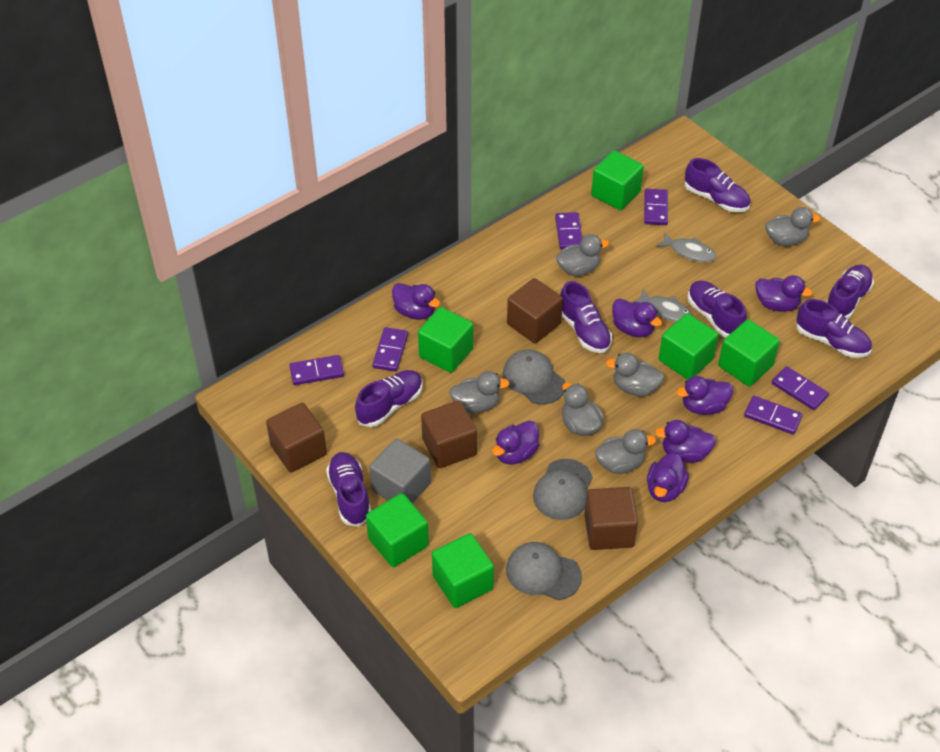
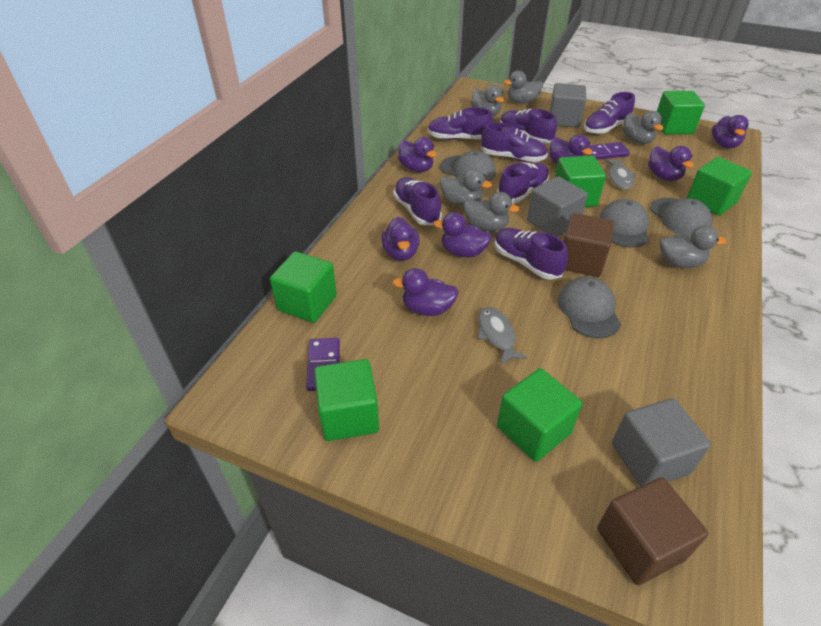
brown cube: [266,403,327,473] [421,401,477,468] [507,278,563,344] [584,487,638,550] = 4 -> [564,213,614,277] [597,477,709,585] = 2
grey cap: [503,349,565,405] [506,542,582,600] [533,459,593,520] = 3 -> [440,151,496,182] [557,277,621,338] [599,199,649,247] [650,198,713,237] = 4
grey cube: [369,439,431,503] = 1 -> [527,176,588,237] [549,83,586,128] [612,398,711,486] = 3
purple domino: [289,355,344,385] [372,327,408,372] [555,212,582,250] [644,189,668,225] [744,396,803,435] [772,366,829,410] = 6 -> [306,338,340,391] [587,142,630,160] = 2

